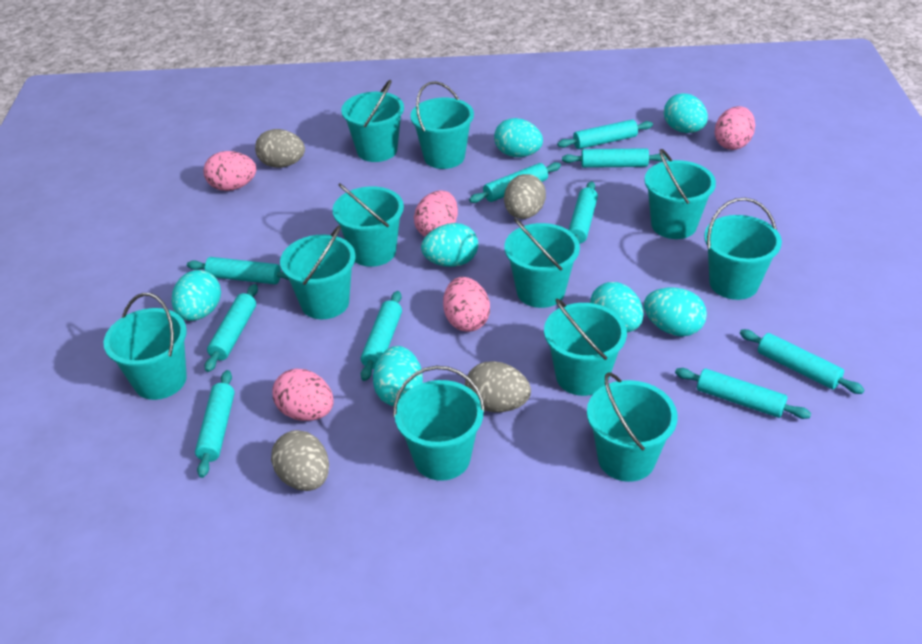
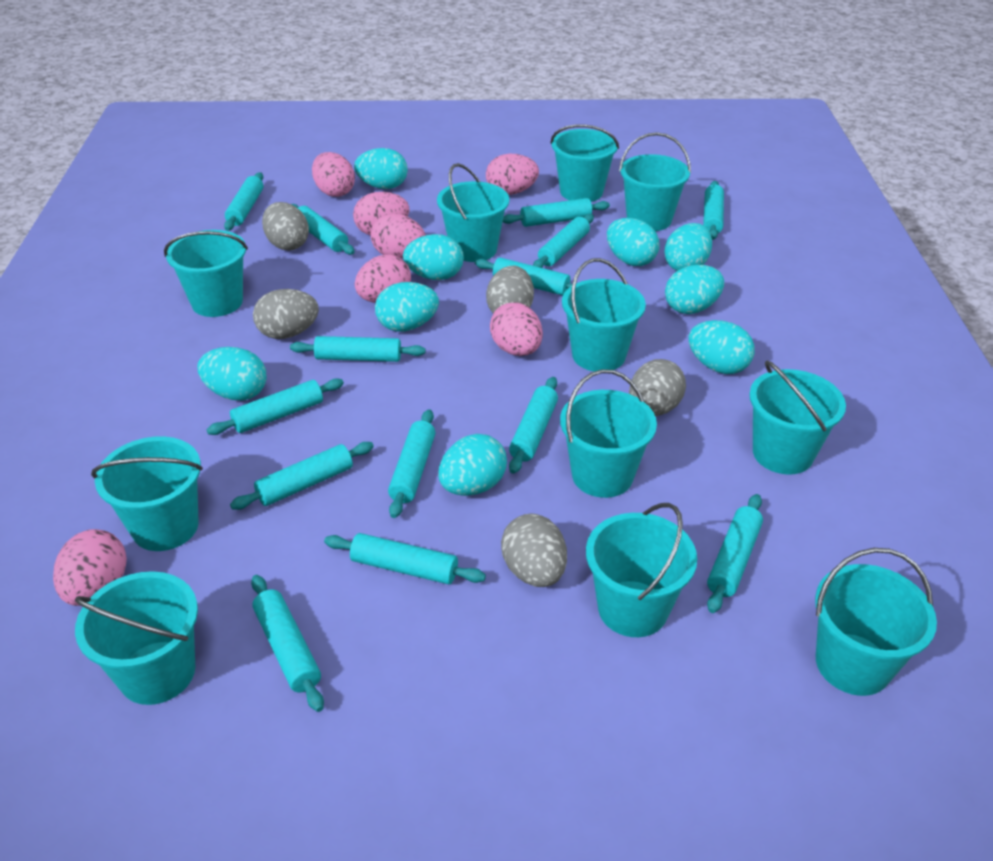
grey egg: [255,129,305,168] [271,430,329,491] [465,361,531,412] [504,174,546,219] = 4 -> [253,289,319,339] [262,202,309,251] [486,266,534,313] [501,513,567,587] [629,359,686,416] = 5
pink egg: [203,151,256,191] [272,369,334,421] [414,190,458,237] [443,277,490,332] [715,106,755,150] = 5 -> [53,529,127,606] [312,152,355,197] [353,192,410,235] [355,255,411,303] [370,214,426,258] [486,154,539,195] [490,302,543,356] = 7
turquoise egg: [171,270,221,321] [373,346,423,406] [421,223,478,267] [494,118,543,157] [590,282,643,333] [644,287,707,336] [664,93,708,133] = 7 -> [197,347,266,401] [354,148,408,189] [375,282,439,331] [403,234,464,280] [438,434,507,496] [607,218,660,266] [664,223,712,271] [665,265,724,314] [688,320,755,374] = 9
turquoise rolling pin: [187,257,289,284] [195,370,235,478] [204,284,258,372] [361,291,402,381] [469,162,561,203] [557,120,653,149] [562,148,668,168] [569,181,598,244] [675,368,811,419] [740,329,865,394] = 10 -> [207,378,344,435] [224,172,263,231] [230,442,374,510] [251,575,324,712] [290,336,426,362] [291,204,355,255] [324,533,486,584] [388,409,435,518] [475,258,572,295] [503,198,610,227] [509,377,558,474] [533,214,594,268] [703,181,724,240] [707,494,763,613] = 14

